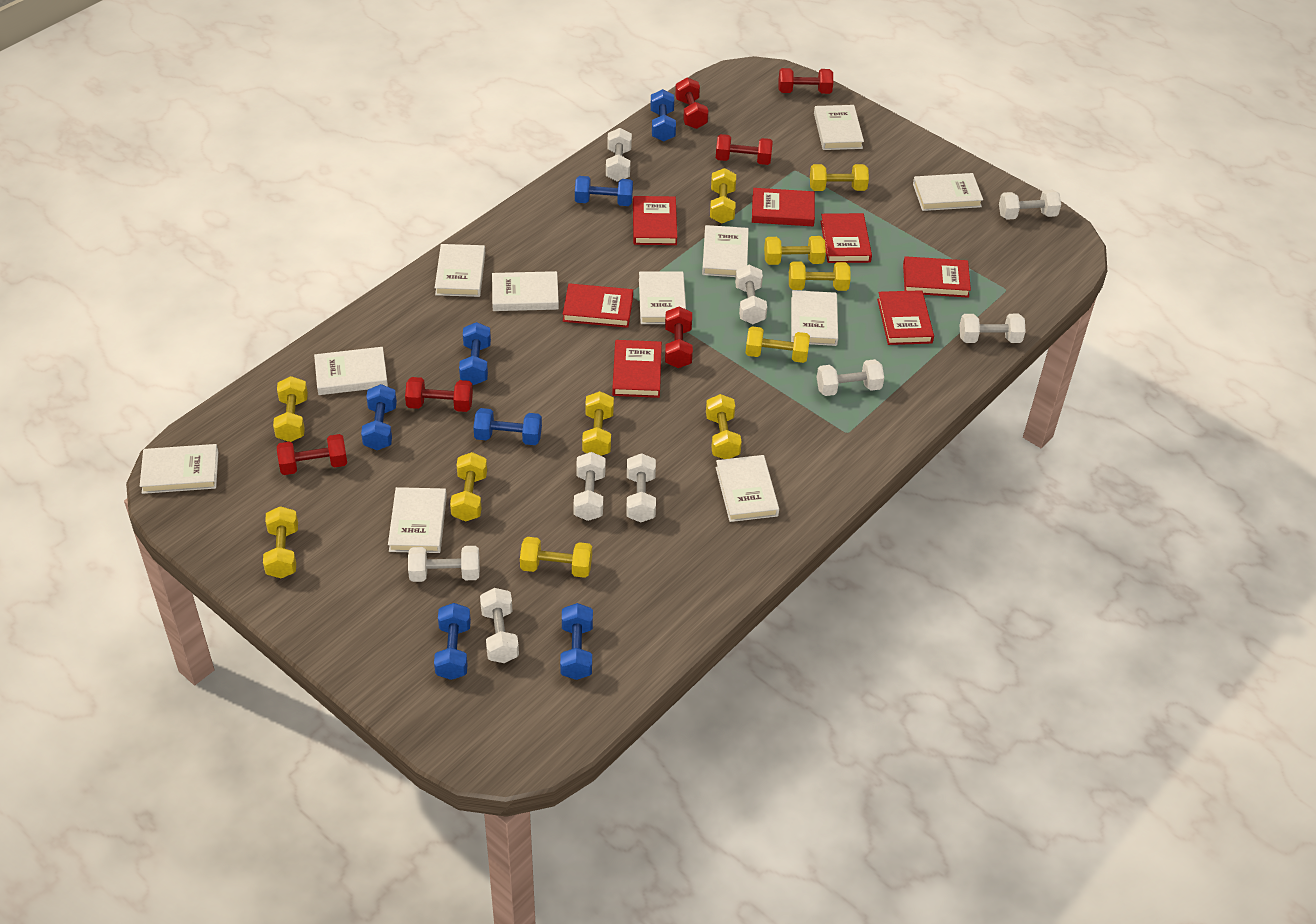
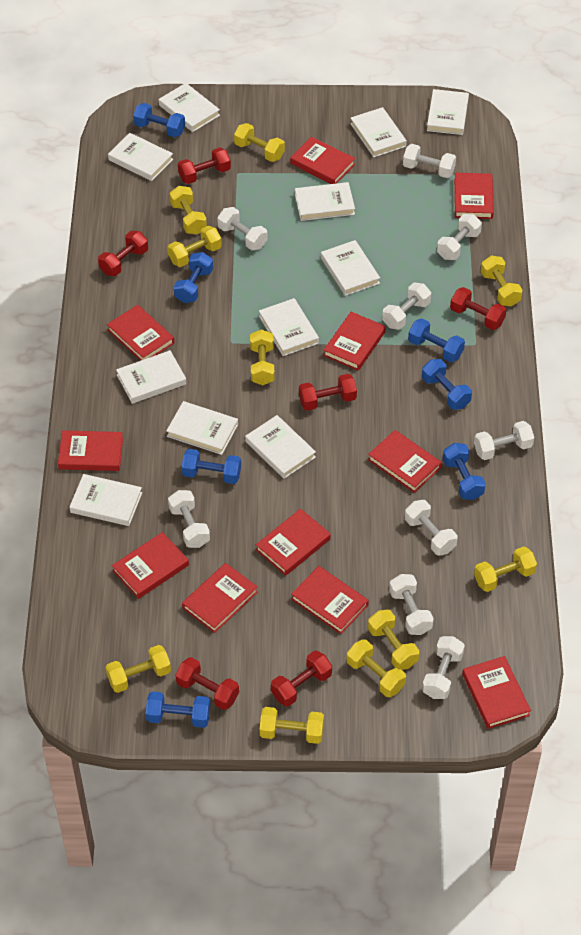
red book: [563,284,633,328] [612,340,662,398] [633,196,677,245] [752,188,815,226] [820,213,872,263] [877,290,934,345] [903,256,971,298] = 7 -> [58,430,123,471] [107,305,174,361] [112,532,189,599] [182,563,258,633] [256,509,331,576] [290,137,355,184] [291,566,369,634] [323,312,386,371] [368,430,442,493] [454,173,494,219] [462,656,531,729] = 11
yellow dumbbell: [263,506,298,578] [273,376,308,442] [450,452,487,521] [520,537,592,578] [582,391,614,456] [706,394,742,459] [710,168,736,223] [746,326,810,363] [764,236,826,265] [789,261,851,291] [810,164,869,191] = 11 -> [106,645,171,693] [168,226,222,267] [169,186,207,235] [234,123,285,162] [250,329,275,385] [260,707,324,744] [347,639,406,697] [368,609,419,670] [474,546,537,592] [481,255,522,307] = 10

